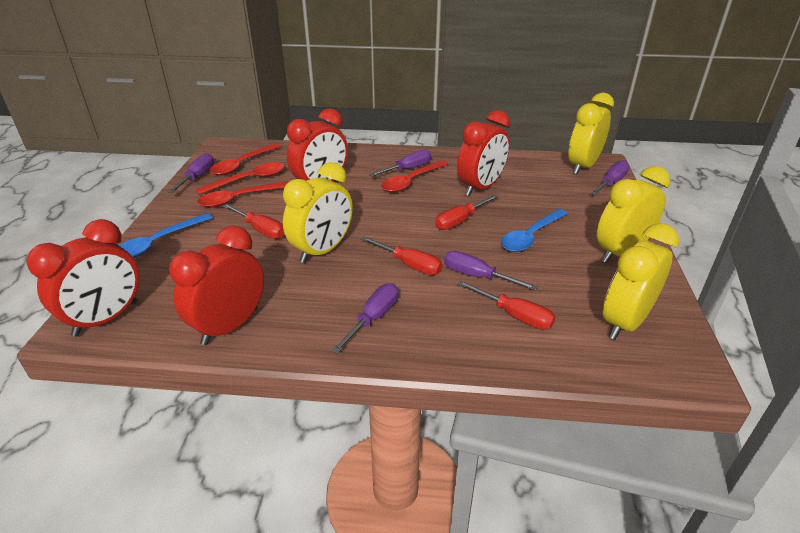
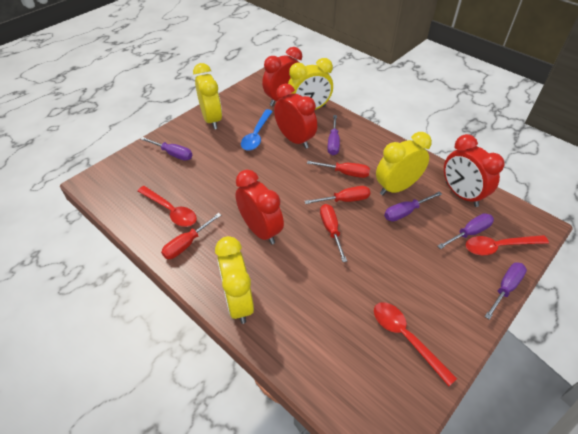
blue spoon: [119,213,213,258] [501,209,568,252] = 2 -> [241,109,273,151] = 1
red spoon: [196,162,285,195] [197,181,290,208] [209,144,280,176] [381,160,448,193] = 4 -> [138,186,197,227] [374,302,457,386] [466,235,549,255] = 3

